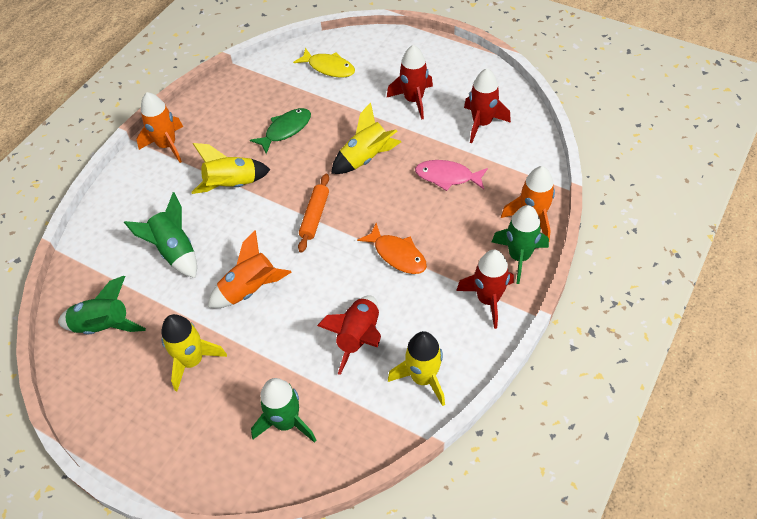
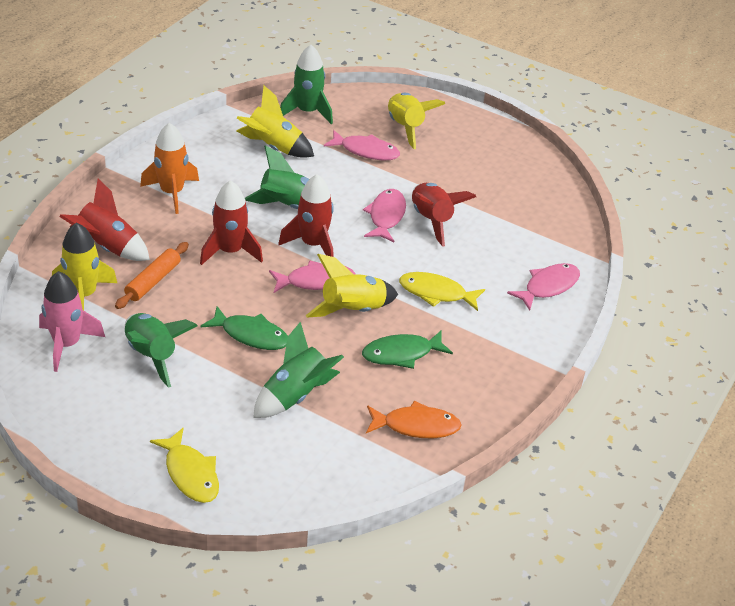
green fish: [250,108,311,154] = 1 -> [200,306,288,350] [362,330,453,369] = 2
orange rocket: [137,92,183,163] [208,230,291,308] [501,166,555,242] = 3 -> [140,123,199,214] = 1
pink fish: [415,160,488,191] = 1 -> [269,261,355,293] [324,130,400,160] [363,189,406,242] [507,263,580,310] = 4
pink rocket: none = 0 -> [39,271,105,372] = 1
yellow fish: [293,48,355,78] = 1 -> [150,428,219,503] [399,272,485,311] = 2

